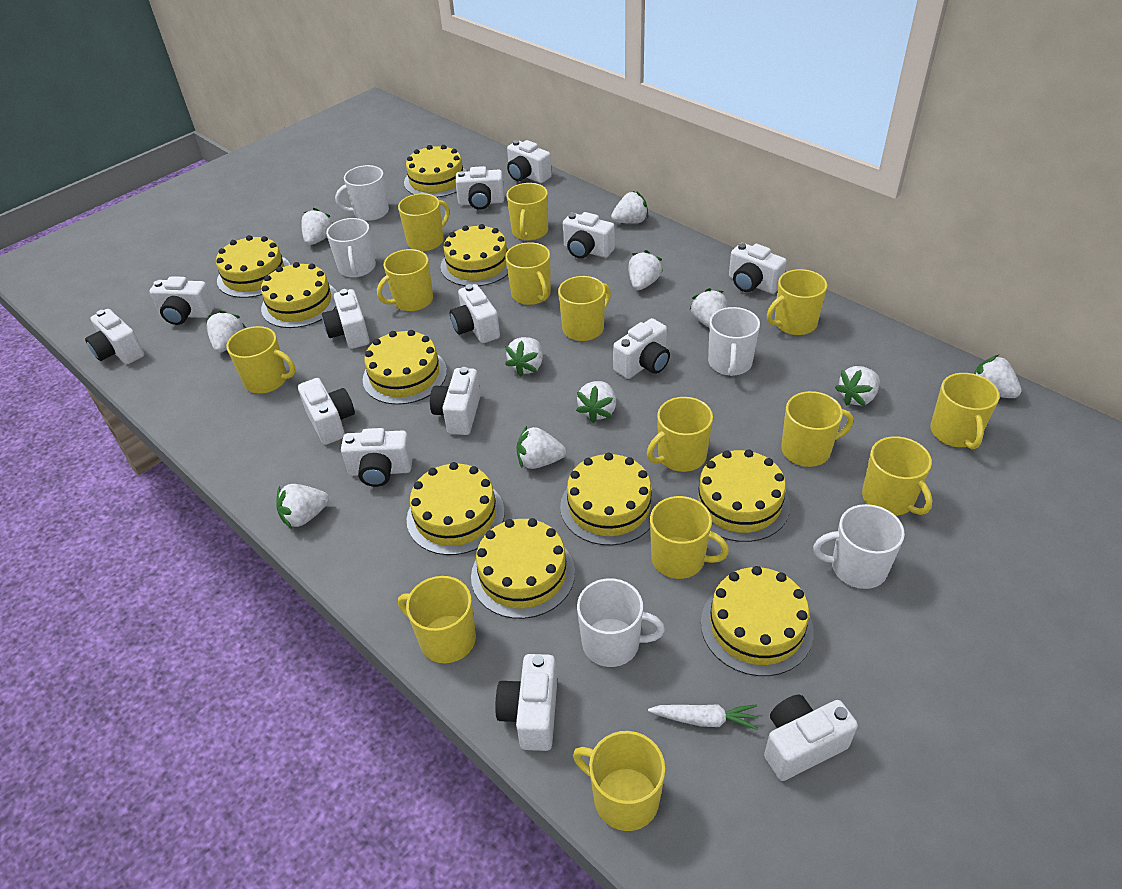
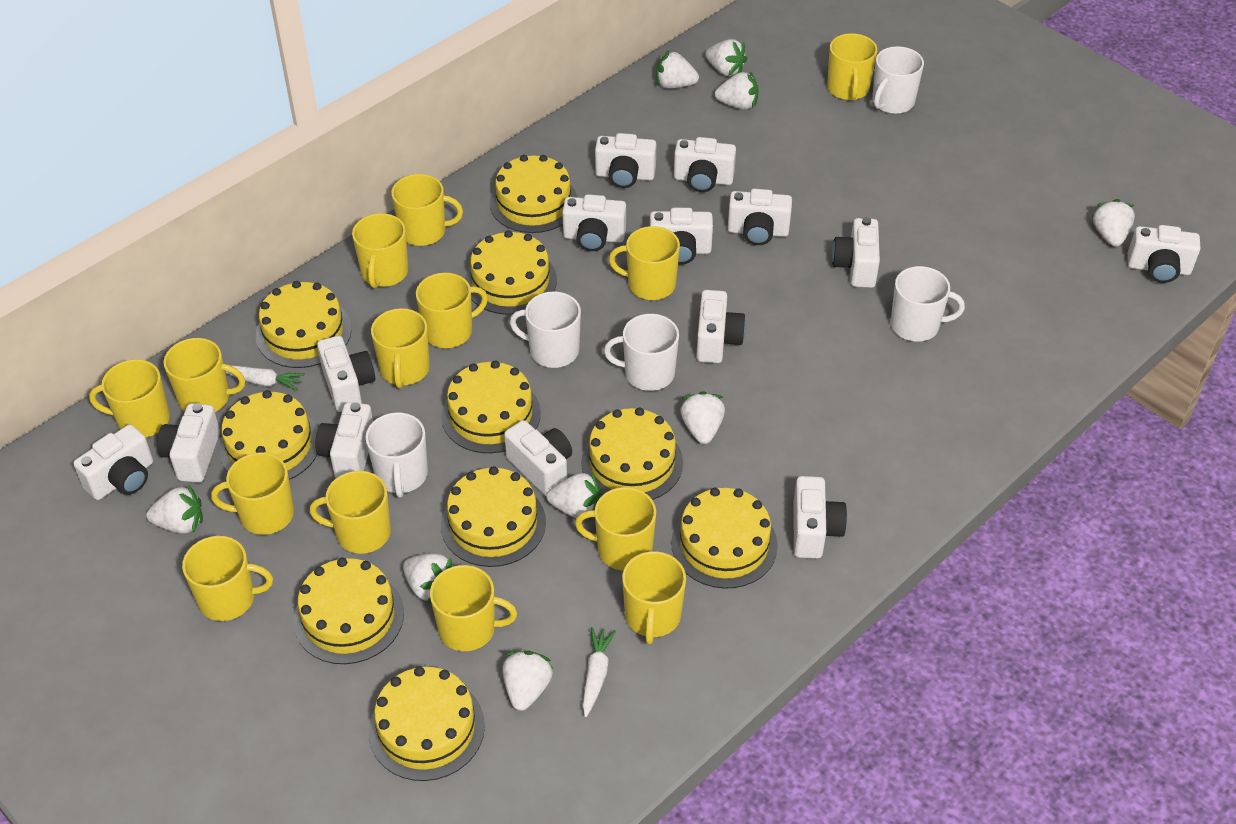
white carrot: [648,704,759,730] = 1 -> [225,365,305,391] [583,627,616,717] = 2
white strawberry: [207,310,246,353] [277,484,329,529] [301,208,333,245] [505,337,543,377] [516,426,566,469] [576,381,616,423] [611,191,648,224] [628,250,663,290] [689,288,727,327] [835,366,880,406] [974,355,1021,398] = 11 -> [146,484,203,534] [403,554,452,604] [502,651,553,711] [547,472,601,520] [656,51,699,89] [680,391,725,444] [705,39,747,76] [715,71,759,110] [1092,199,1135,247] = 9

